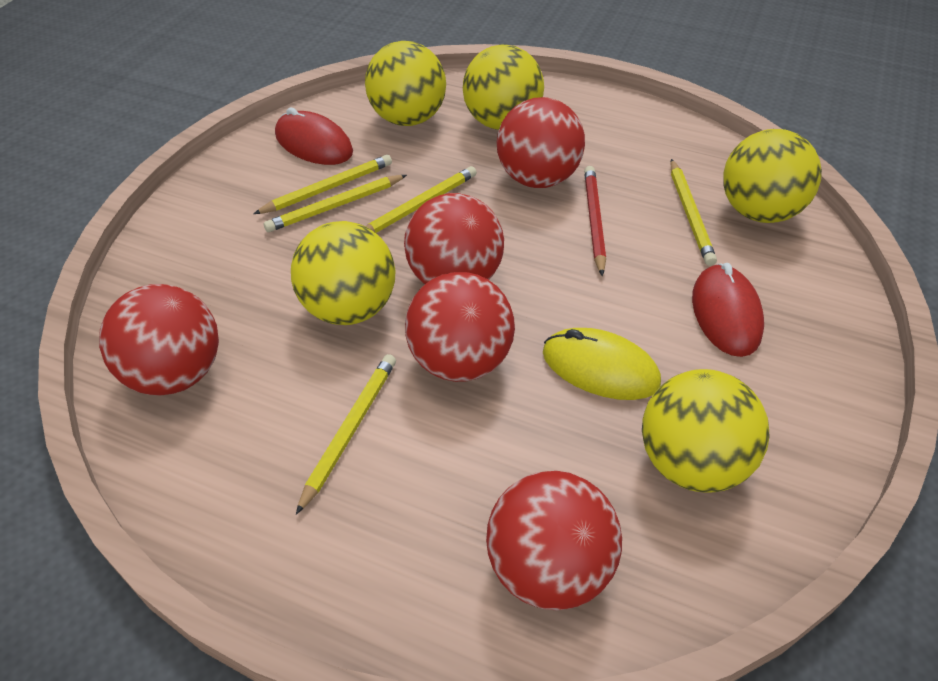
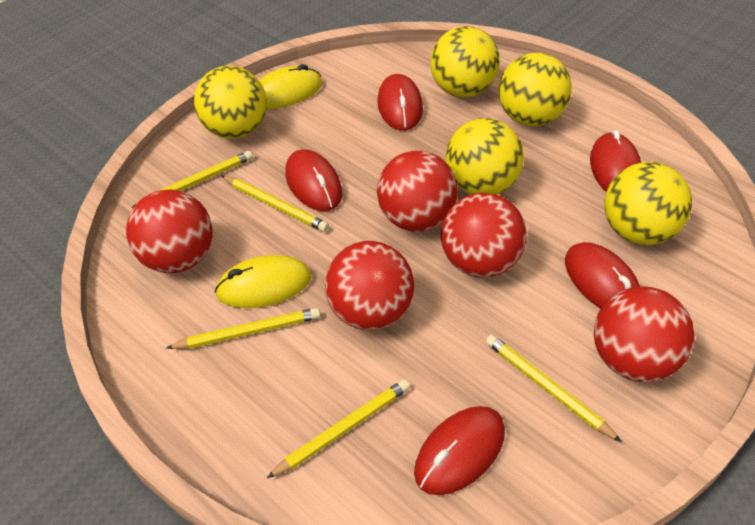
red mouse: [275,107,353,165] [692,263,764,357] = 2 -> [285,149,342,211] [377,74,423,131] [414,406,505,495] [565,242,640,309] [590,130,641,192] = 5
red pencil: [584,166,606,276] = 1 -> none = 0
yellow mouse: [543,328,661,400] = 1 -> [214,255,311,308] [259,64,323,109] = 2

